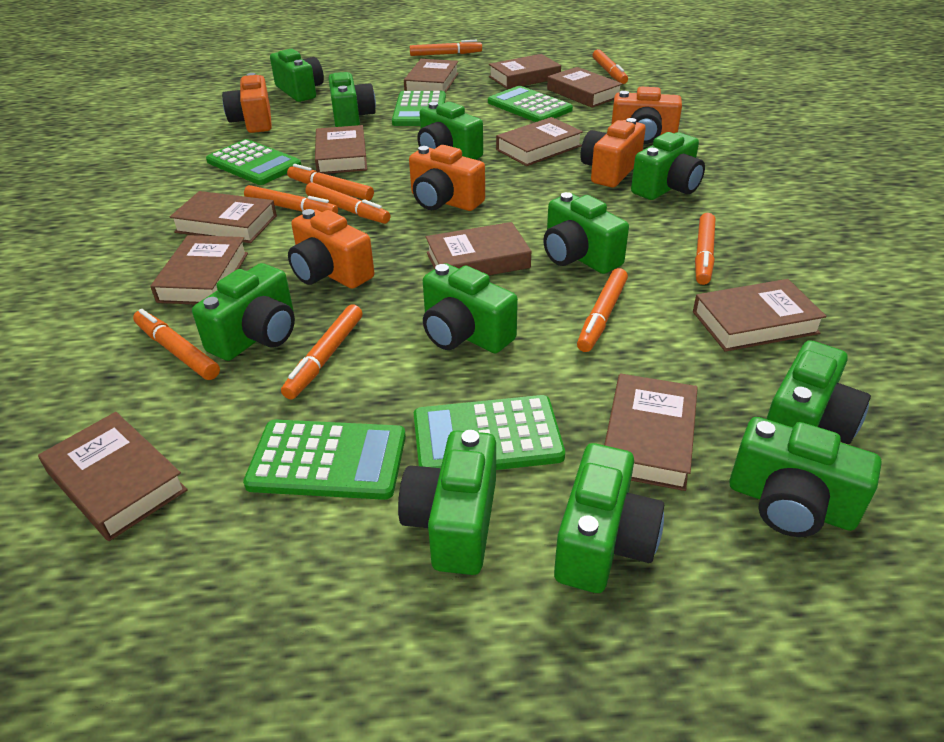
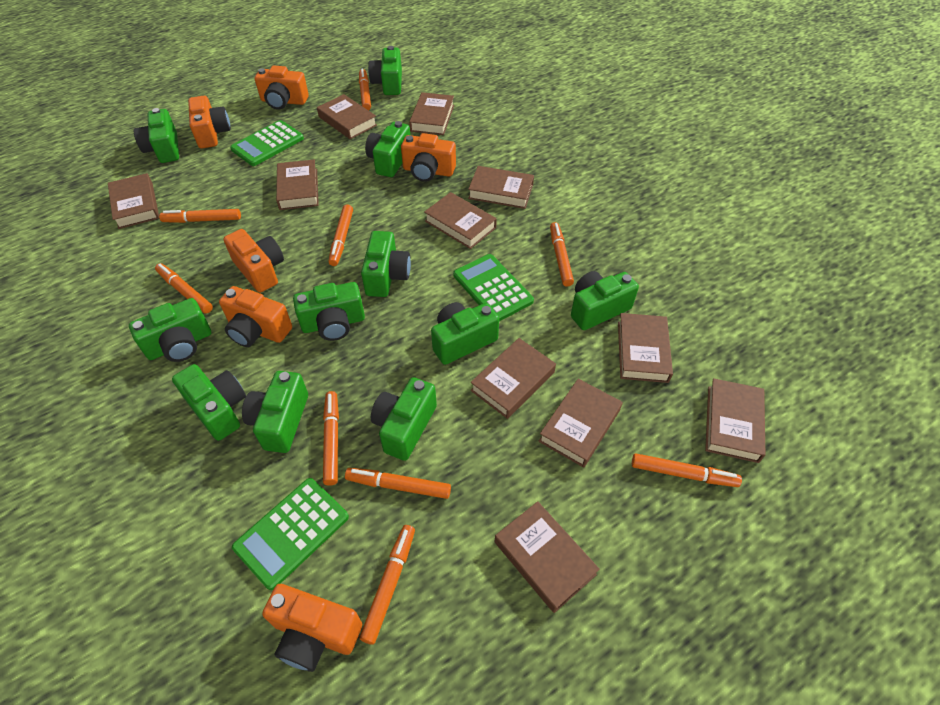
green calculator: [206,139,301,185] [243,419,406,500] [392,91,446,126] [414,395,565,470] [488,86,573,122] = 5 -> [230,120,304,166] [232,478,349,590] [453,254,534,321] = 3
orange camera: [222,73,272,133] [288,209,374,289] [409,145,485,211] [580,118,646,187] [611,87,682,144] = 5 -> [188,96,231,149] [219,286,292,347] [223,229,284,293] [255,66,309,110] [262,584,362,672] [401,133,456,182] = 6

